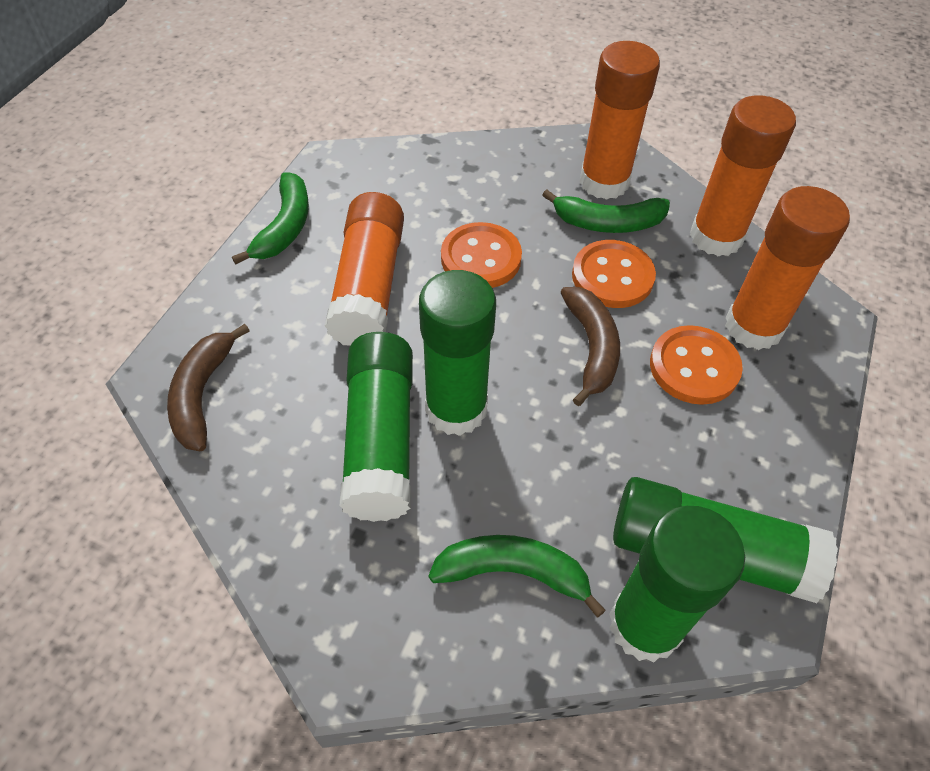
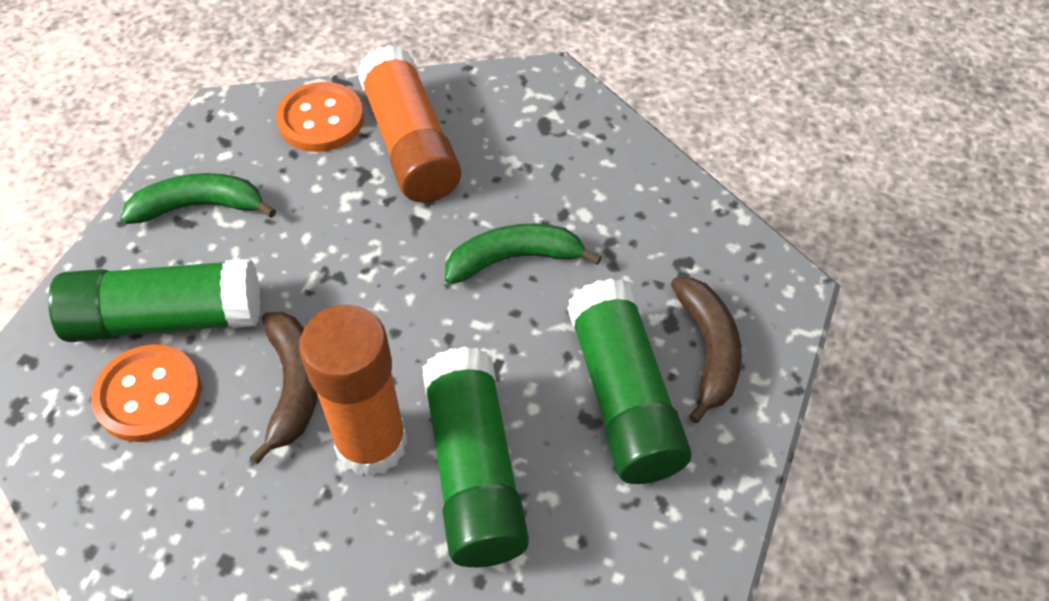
green banana: [232,172,309,265] [429,535,606,618] [542,190,670,233] = 3 -> [121,173,276,224] [445,224,602,284] = 2
green glue stick: [340,332,413,522] [419,270,496,436] [609,506,745,662] [613,477,838,603] = 4 -> [48,259,261,342] [422,346,529,567] [567,278,692,484] = 3
orange button: [441,222,522,288] [572,240,656,308] [650,325,743,405] = 3 -> [91,344,201,442] [276,82,364,152] = 2
orange glue stick: [325,192,404,346] [579,41,660,200] [690,95,796,257] [725,186,850,350] = 4 -> [299,305,408,477] [358,45,461,203] = 2

